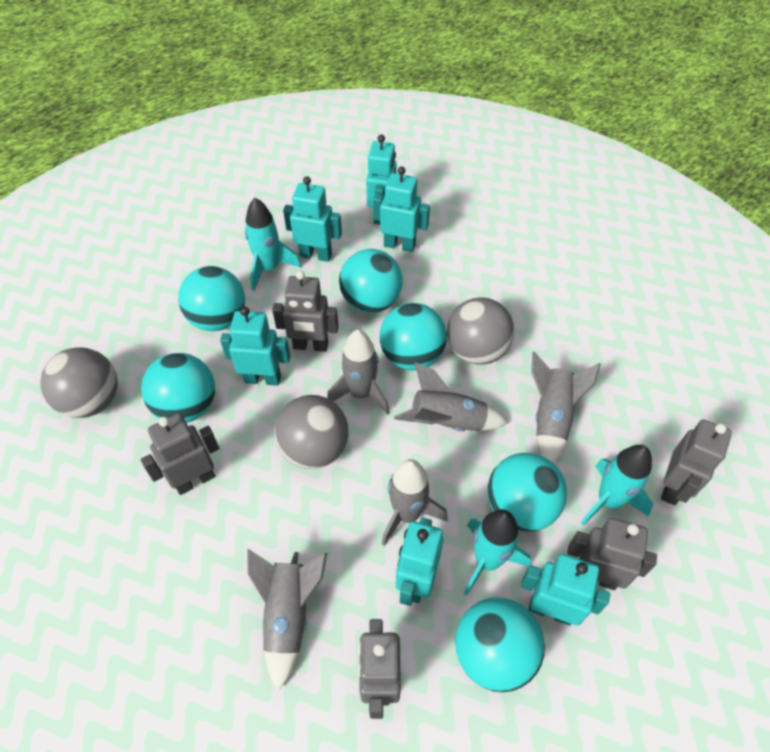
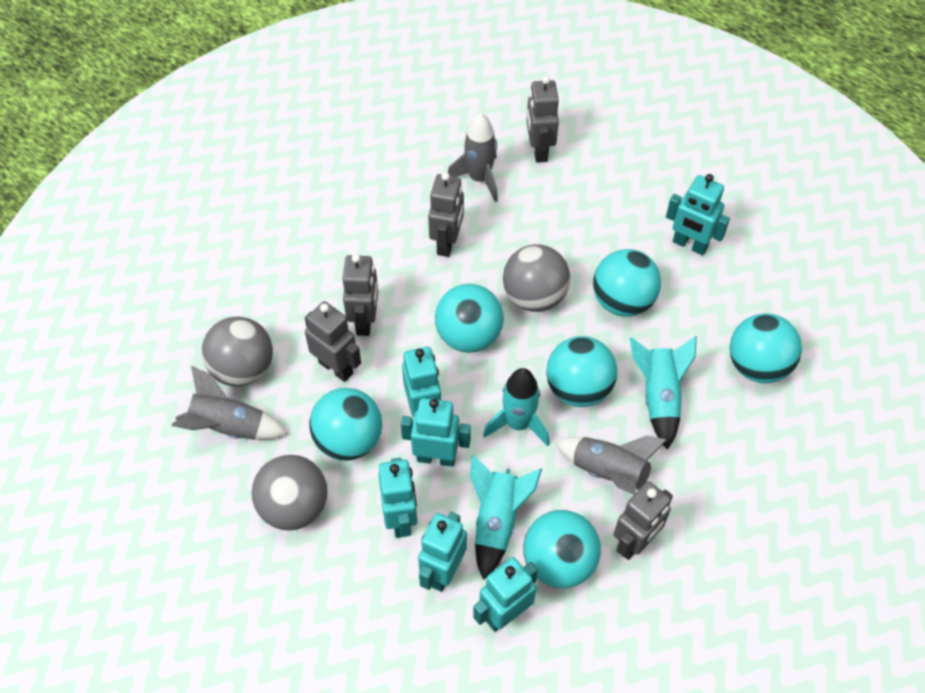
grey rocket: [247,549,327,691] [327,330,390,415] [382,459,448,546] [394,362,509,431] [531,352,601,463] = 5 -> [172,366,288,440] [448,113,498,202] [555,436,667,495] = 3

